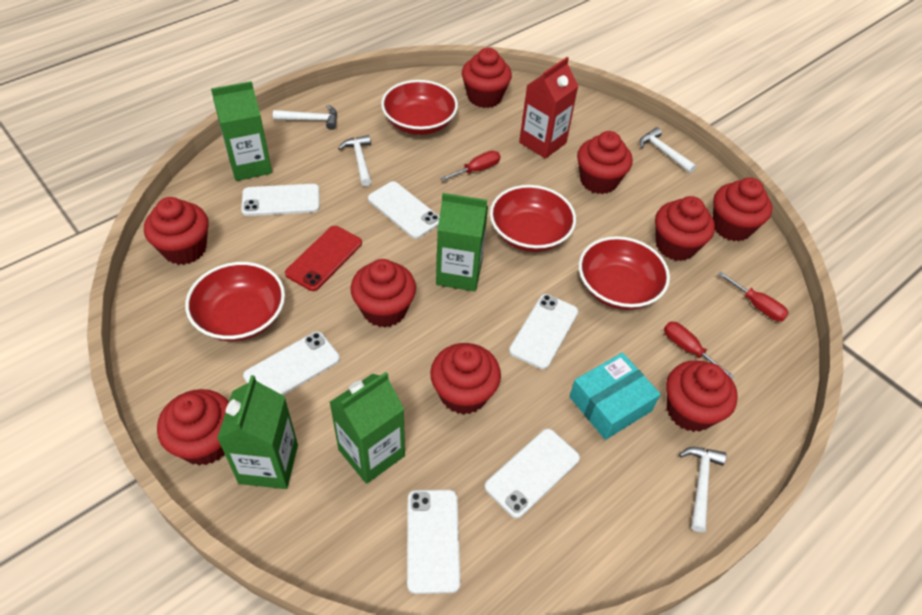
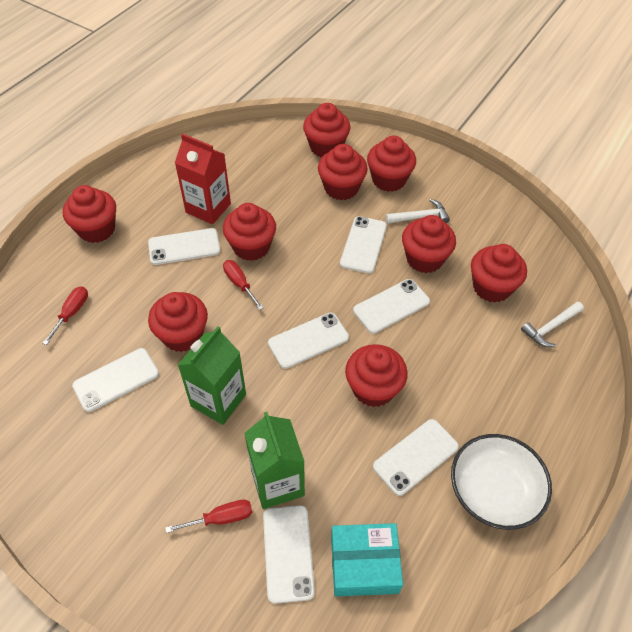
green carton: [211,81,272,181] [217,375,298,489] [329,372,405,484] [436,193,488,291] = 4 -> [178,326,246,425] [244,412,305,509] = 2
red bowl: [185,262,285,341] [381,80,458,135] [490,185,576,252] [579,236,670,310] = 4 -> none = 0
red phone: [285,226,362,291] = 1 -> none = 0
white bowl: none = 0 -> [451,434,552,530] = 1
white hammer: [273,105,337,130] [338,135,372,187] [639,127,696,173] [679,447,727,532] = 4 -> [386,199,450,224] [521,302,584,347] = 2
white phone: [241,184,320,216] [243,332,340,395] [368,181,440,239] [407,490,460,594] [485,429,580,519] [509,294,578,369] = 6 -> [72,348,159,412] [148,228,221,265] [263,505,315,604] [268,313,349,369] [340,216,387,274] [353,279,430,334] [373,419,459,496] = 7

